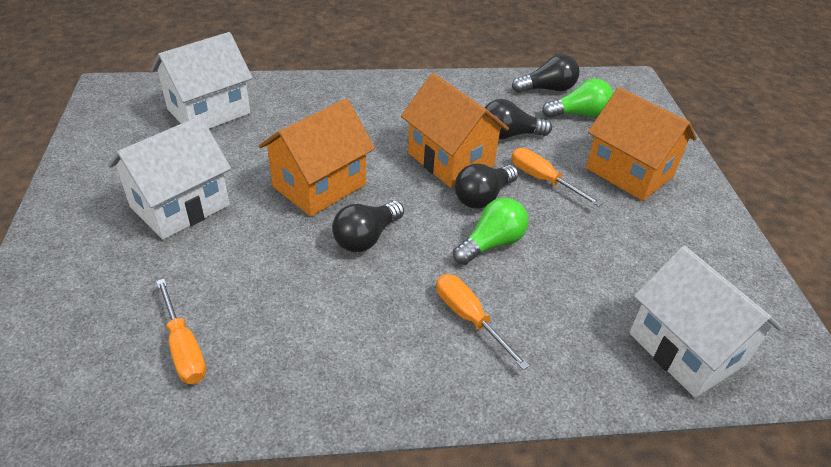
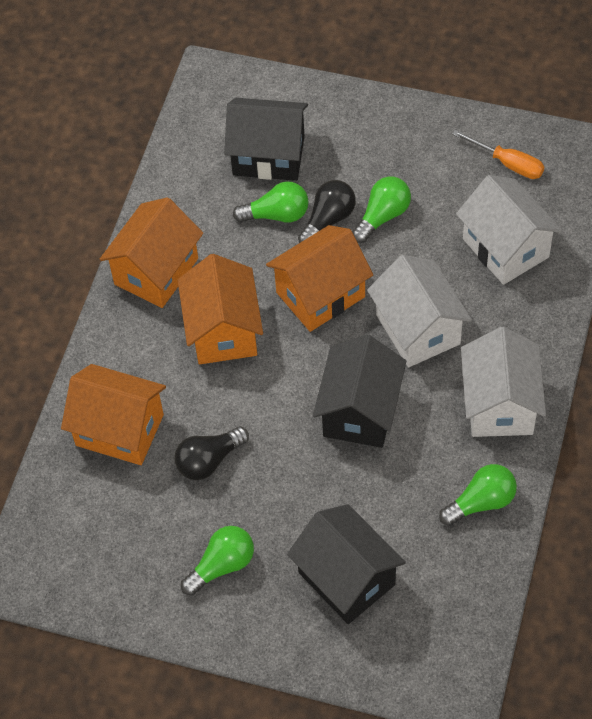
black house: none = 0 -> [224,98,308,181] [287,504,406,624] [313,335,406,448] = 3
black light bulb: [332,201,404,252] [455,164,518,209] [485,99,552,139] [512,54,579,93] = 4 -> [175,426,249,480] [298,180,356,243] = 2
green light bulb: [453,198,529,265] [542,79,613,118] = 2 -> [181,526,254,596] [233,181,308,222] [352,176,411,243] [439,464,517,526] = 4
orange house: [259,99,375,216] [401,73,509,188] [586,87,697,201] = 3 -> [61,364,166,465] [99,197,203,308] [178,254,263,364] [266,225,373,332] = 4
orange screwdriver: [156,279,206,384] [436,274,530,370] [511,148,603,207] = 3 -> [452,130,544,179] = 1

